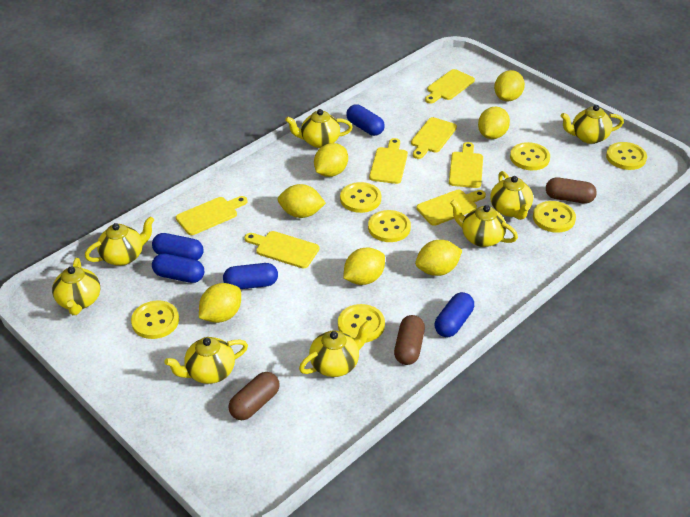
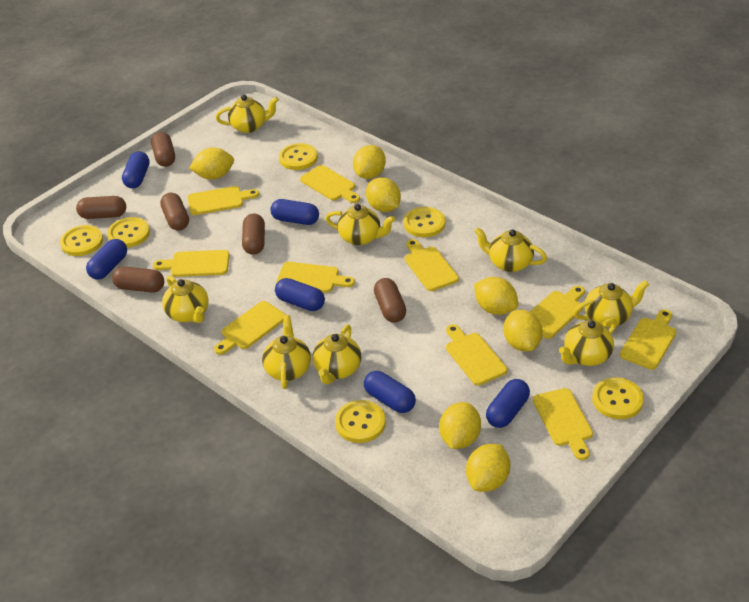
blue capsule: [152,233,204,260] [152,253,204,283] [223,263,278,289] [346,104,385,136] [435,292,474,337] = 5 -> [86,239,127,280] [122,151,150,189] [270,199,319,225] [275,278,325,311] [364,371,416,413] [486,379,530,428] = 6
brown capsule: [229,372,280,420] [394,315,425,365] [546,177,597,204] = 3 -> [76,196,126,219] [112,266,164,293] [151,132,175,167] [160,193,189,231] [242,214,265,255] [374,278,406,323] = 6
yellow button: [131,300,179,339] [338,304,385,343] [340,182,381,213] [368,210,411,242] [510,142,550,170] [533,201,576,233] [606,142,647,170] = 7 -> [60,225,103,256] [107,217,150,248] [279,143,318,170] [335,400,386,443] [403,207,445,237] [592,377,644,419] = 6
yellow cutting board: [176,196,248,235] [245,231,319,269] [369,138,408,184] [411,117,457,159] [417,190,486,226] [425,69,475,103] [449,142,483,188] = 7 -> [153,250,230,277] [187,186,259,215] [214,301,286,355] [276,262,355,293] [300,165,360,203] [405,239,459,291] [446,324,507,385] [530,286,585,339] [533,388,593,460] [620,309,677,370] = 10

